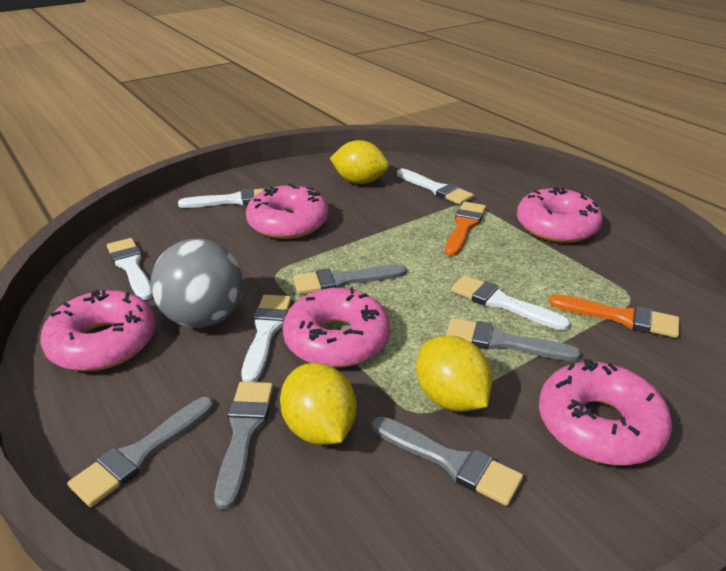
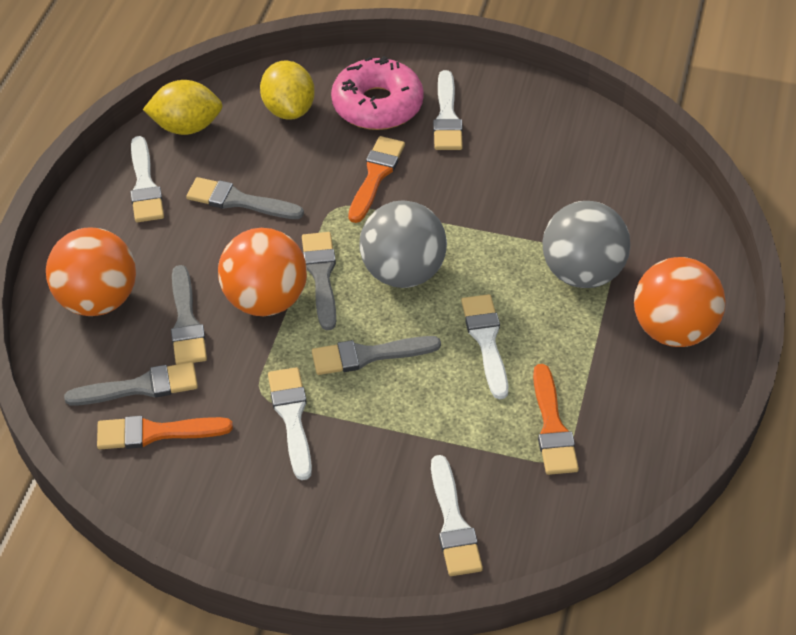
grey ball: [151,239,243,328] = 1 -> [359,200,447,288] [542,201,630,288] = 2
orange ball: none = 0 -> [46,228,136,316] [218,228,307,316] [634,257,726,347] = 3
orange brush: [445,202,486,256] [549,294,679,338] = 2 -> [97,416,233,449] [348,136,405,223] [533,364,579,475] = 3
pink donut: [41,290,156,371] [246,183,328,239] [283,287,390,368] [517,187,603,243] [539,359,672,466] = 5 -> [331,56,424,130] = 1
yellow lemon: [280,363,356,445] [330,140,389,184] [416,336,492,412] = 3 -> [143,80,223,135] [260,60,315,120] = 2

